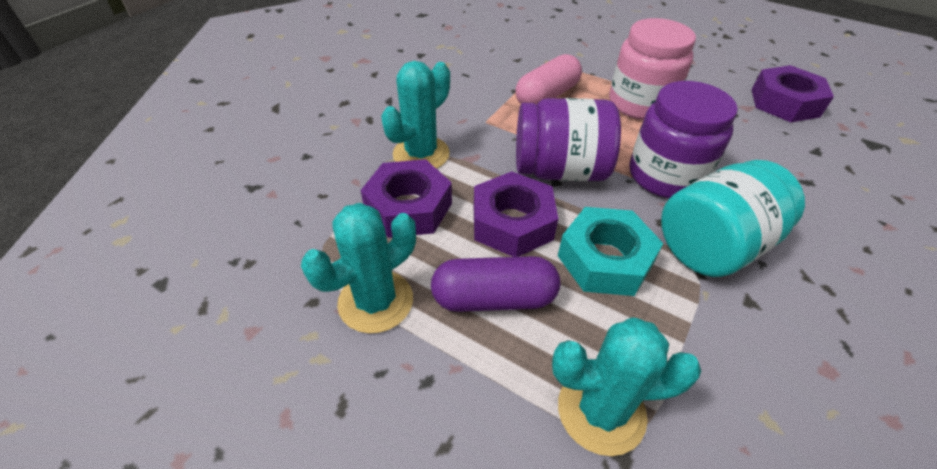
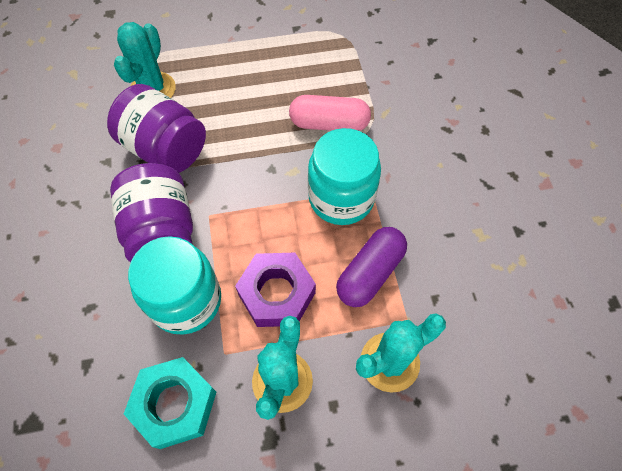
pink jar: [609,18,696,120] = 1 -> none = 0
purple nut: [361,159,452,238] [474,171,558,257] [752,65,834,122] = 3 -> [235,253,316,327] = 1
turquoise jar: [661,160,805,277] = 1 -> [128,236,221,334] [308,128,381,225] = 2

